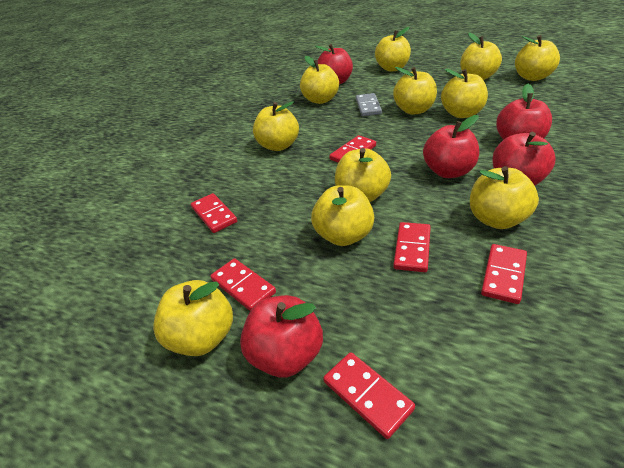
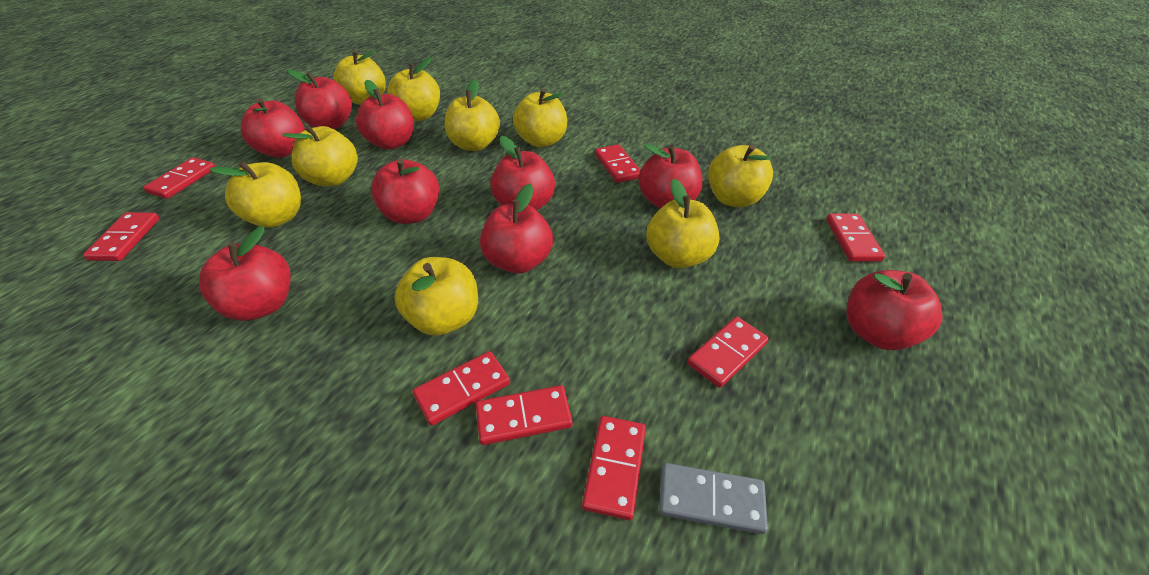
red apple: [240,295,323,377] [315,44,353,84] [423,115,479,178] [493,132,555,186] [496,84,552,140] = 5 -> [199,226,291,321] [241,98,305,157] [288,70,352,129] [356,80,414,150] [371,159,440,224] [480,184,553,274] [490,136,555,210] [638,144,703,209] [846,270,943,350] = 9
red domino: [191,193,237,233] [210,258,276,311] [323,352,415,439] [329,135,376,163] [393,222,431,272] [481,244,527,304] = 6 -> [83,212,160,261] [143,157,216,199] [413,351,510,426] [476,385,573,445] [582,416,646,520] [595,144,640,183] [687,316,769,388] [826,214,885,262] = 8
yellow apple: [153,280,233,356] [253,101,299,151] [300,56,339,104] [311,185,374,246] [335,148,391,202] [375,27,411,72] [393,67,437,115] [441,69,488,118] [460,33,502,80] [470,166,539,229] [515,35,560,81] = 11 -> [209,161,301,228] [282,125,358,186] [333,50,386,105] [387,58,440,121] [395,257,478,336] [444,79,500,151] [513,88,567,147] [646,179,720,268] [708,144,773,207] = 9

